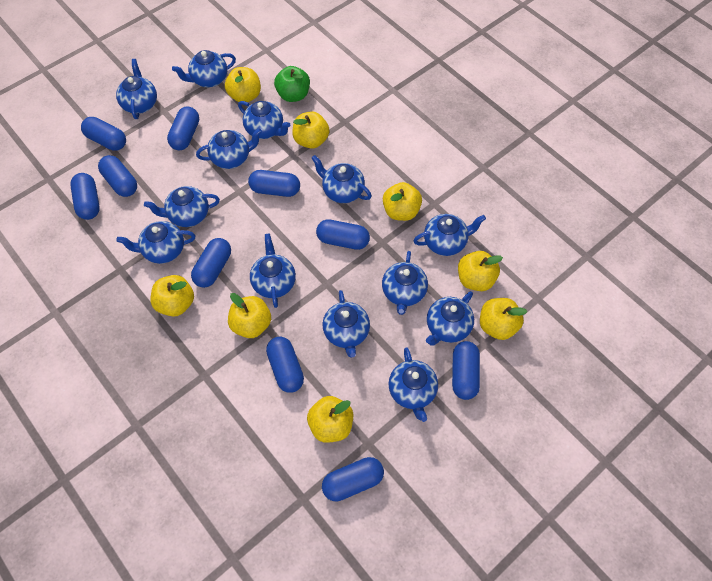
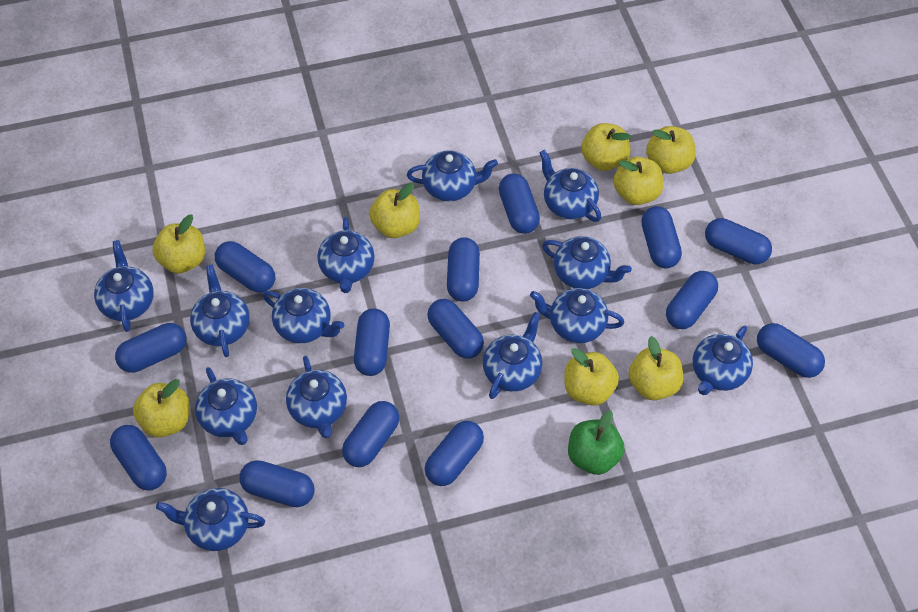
blue capsule: [70,173,100,220] [81,117,126,151] [98,155,137,197] [167,107,199,150] [191,238,231,288] [248,170,300,197] [266,337,304,393] [316,219,370,250] [322,457,384,501] [452,341,480,400] = 10 -> [110,425,167,490] [115,323,186,373] [215,241,275,293] [239,460,315,507] [342,401,399,467] [354,308,390,376] [425,421,484,486] [427,299,484,359] [447,237,480,302] [499,173,540,234] [641,206,682,268] [666,271,718,329] [705,218,772,264] [757,323,825,378] = 14

